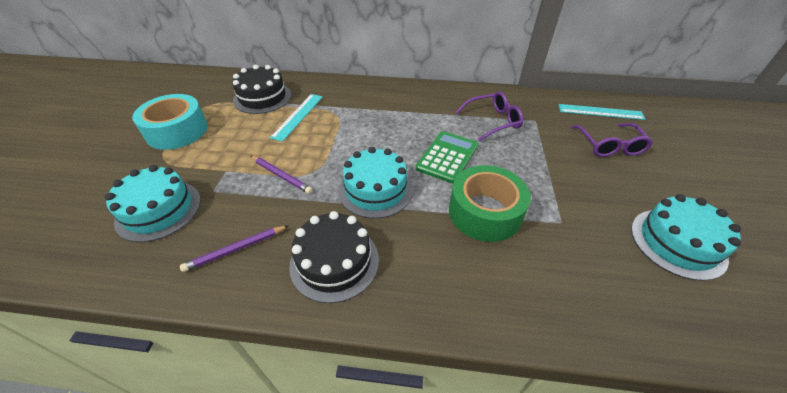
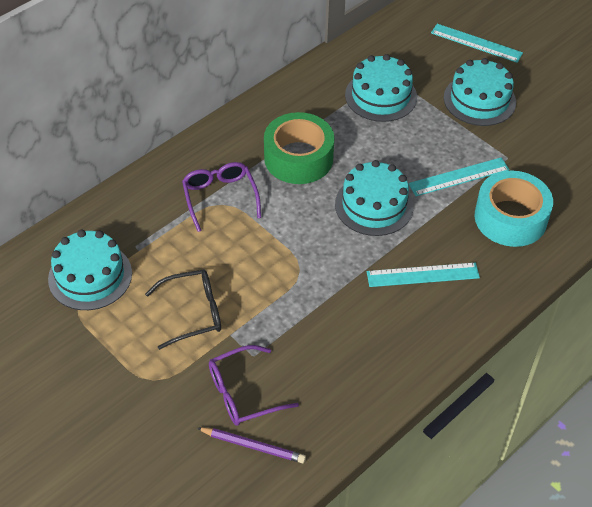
black cake: [232,65,291,114] [289,211,379,303] = 2 -> none = 0
black glasses: none = 0 -> [145,270,221,350] = 1
green calculator: [416,131,478,183] = 1 -> none = 0
purple pencil: [180,225,289,272] [251,156,313,194] = 2 -> [197,427,306,463] = 1
turquoise cake: [105,165,201,242] [338,147,413,219] [631,194,741,281] = 3 -> [48,230,132,310] [335,160,414,236] [345,54,417,122] [444,58,516,126] = 4
turquoise ruler: [270,94,323,142] [558,104,645,120] = 2 -> [367,262,480,287] [408,157,509,196] [431,24,523,63] = 3

